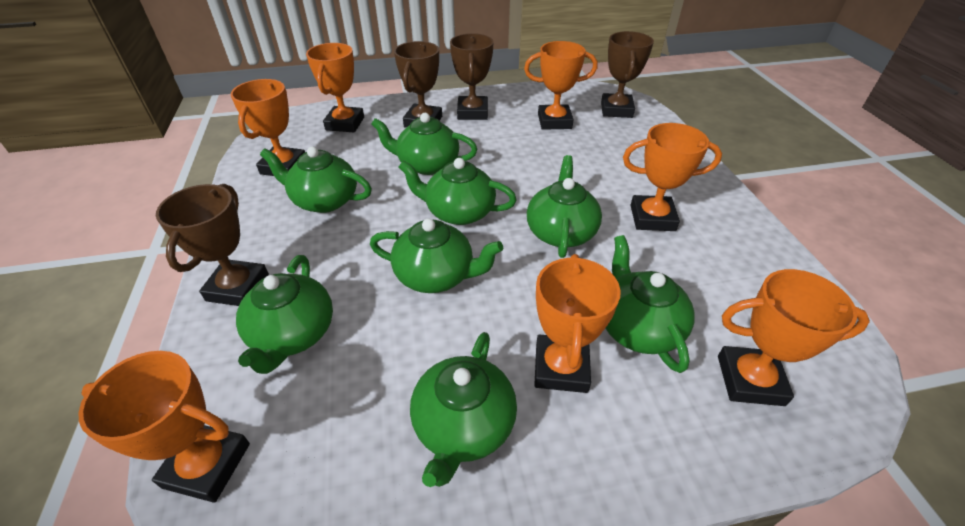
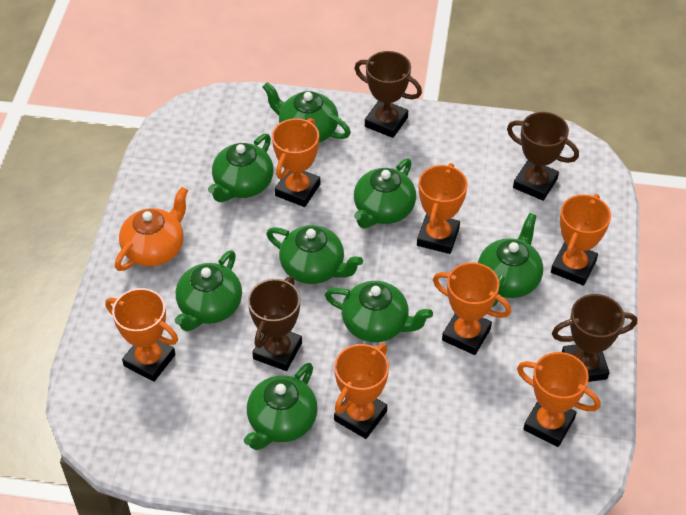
orange teapot: none = 0 -> [115,187,188,271] = 1

